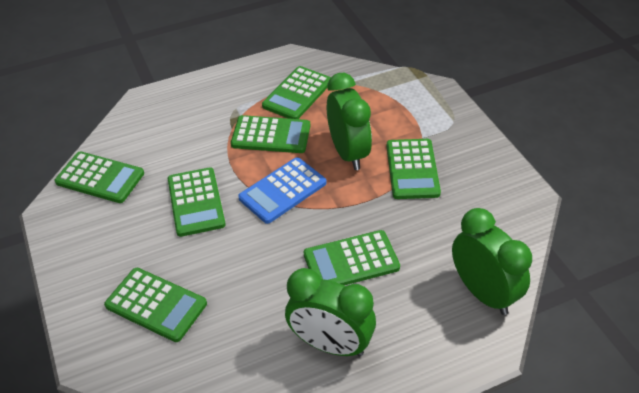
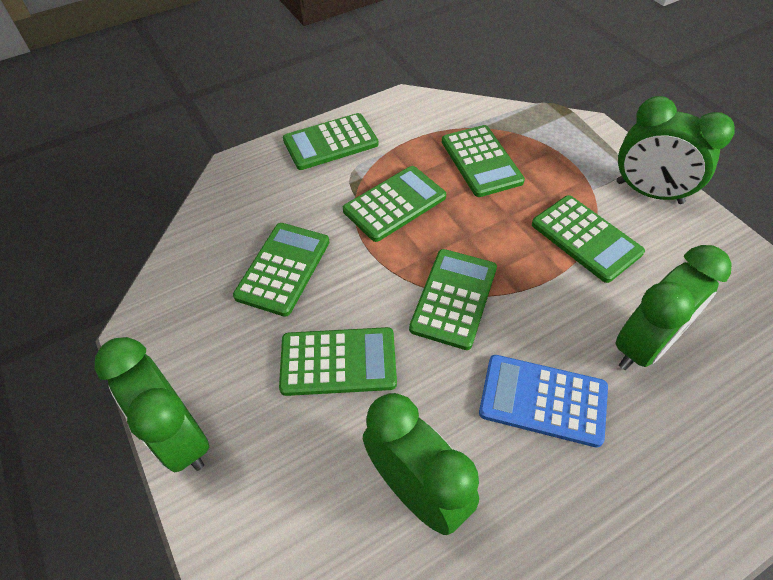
green clock: [285,268,376,357] [327,73,372,170] [452,208,532,315] = 3 -> [95,337,209,472] [363,393,479,535] [615,245,731,370] [616,96,735,204] = 4

